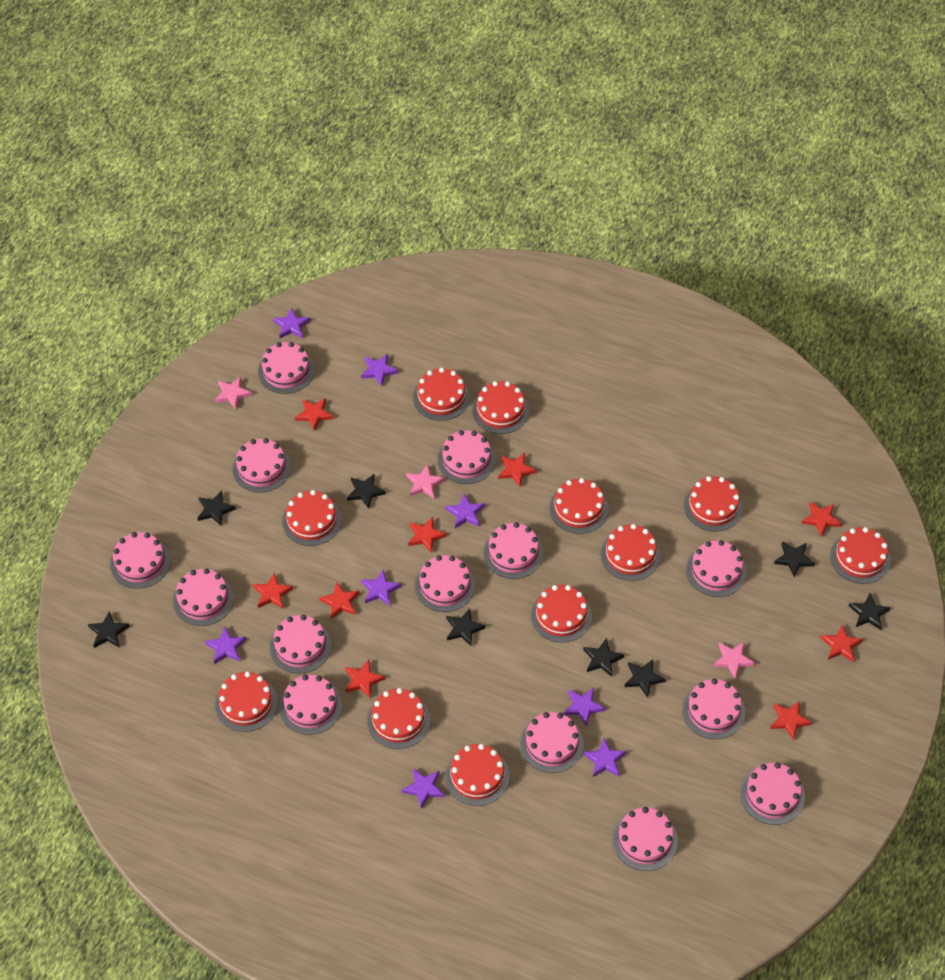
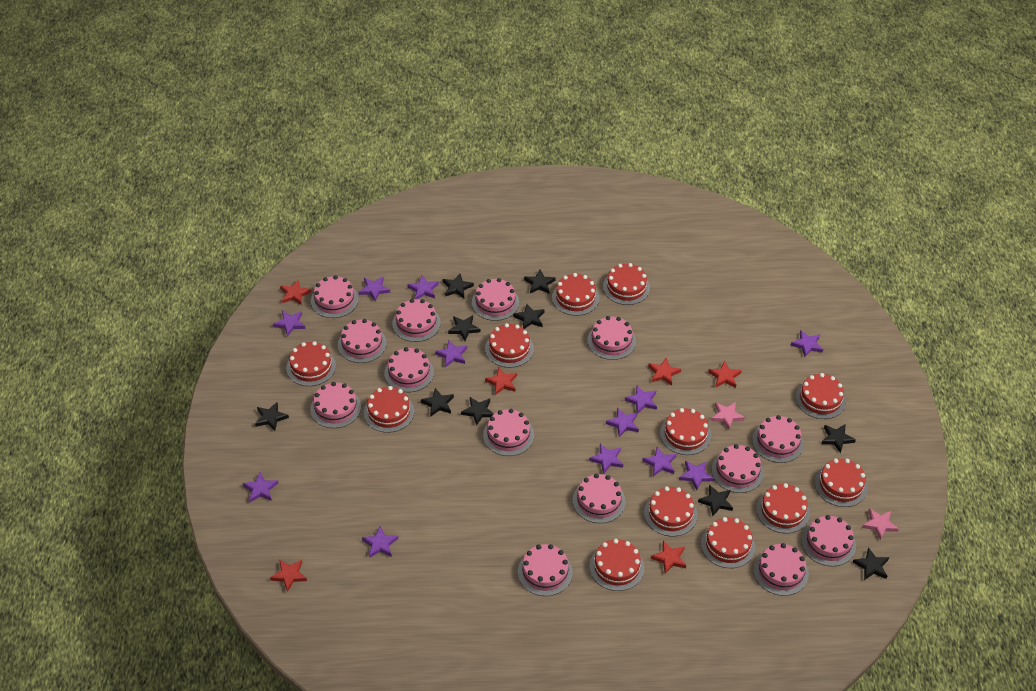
black star: [88,611,129,648] [198,490,236,526] [347,474,386,509] [446,609,486,646] [583,638,624,677] [625,659,666,698] [774,541,815,577] [849,593,890,630] = 8 -> [255,402,289,431] [421,388,454,417] [443,274,474,298] [448,315,480,341] [461,397,494,426] [513,304,545,329] [524,270,556,294] [698,485,733,517] [821,425,856,453] [853,547,889,580] = 10
pink star: [214,376,252,409] [406,464,445,499] [713,642,755,679] = 3 -> [711,402,745,430] [862,508,899,540] = 2
purple star: [205,626,246,664] [273,308,310,339] [361,354,398,386] [361,570,401,606] [402,768,444,809] [445,494,485,528] [564,688,606,727] [583,739,626,777] = 8 -> [243,472,278,502] [273,311,305,337] [359,277,390,302] [362,526,398,558] [407,275,439,299] [435,340,467,367] [589,444,623,474] [606,408,639,437] [625,386,657,413] [642,447,676,476] [679,461,714,490] [790,330,824,357] = 12
red cake: [215,671,278,732] [282,490,342,546] [367,688,430,749] [413,368,470,421] [445,744,510,806] [472,381,529,434] [531,585,592,643] [549,478,609,534] [601,524,661,581] [684,476,743,532] [830,527,891,584] = 11 -> [286,341,336,386] [364,386,414,433] [485,323,534,368] [552,273,599,316] [590,539,644,591] [603,263,650,305] [644,486,698,536] [660,408,711,455] [701,517,755,568] [756,483,810,533] [795,373,846,419] [815,459,868,507] = 12
red star: [253,573,293,609] [295,398,334,431] [319,582,360,619] [345,660,385,698] [408,517,447,553] [498,453,537,487] [770,701,812,740] [802,502,842,537] [821,625,863,662] = 9 -> [270,559,307,592] [280,280,311,305] [485,367,517,395] [648,357,681,386] [651,541,686,574] [708,361,742,388] = 6

